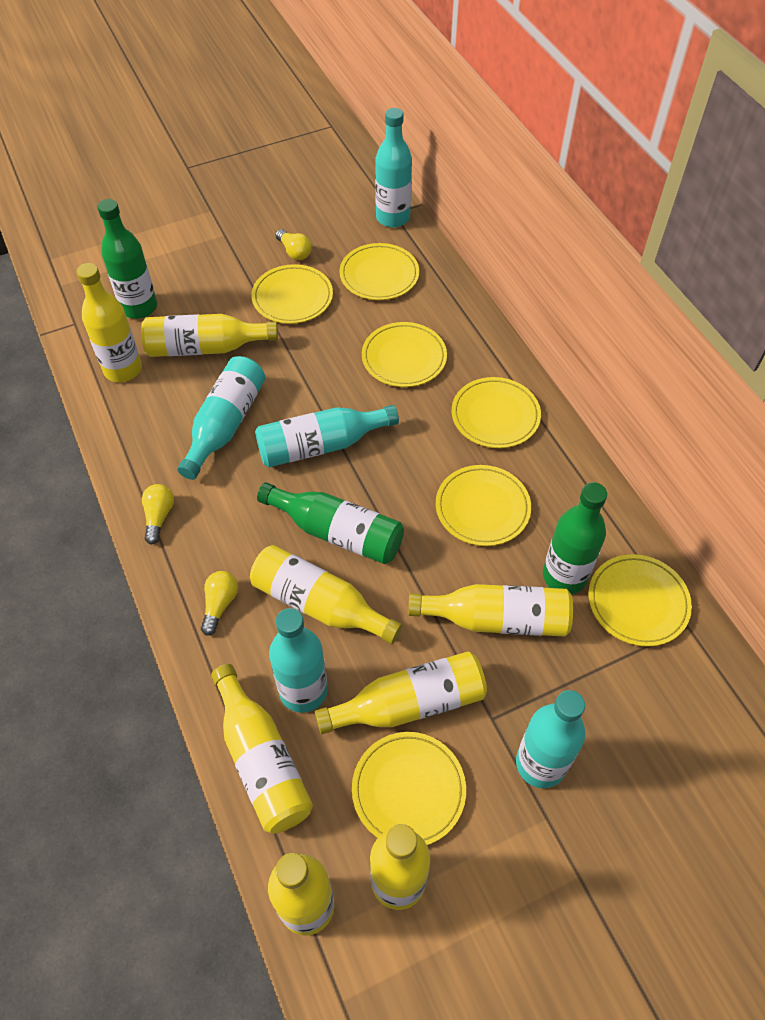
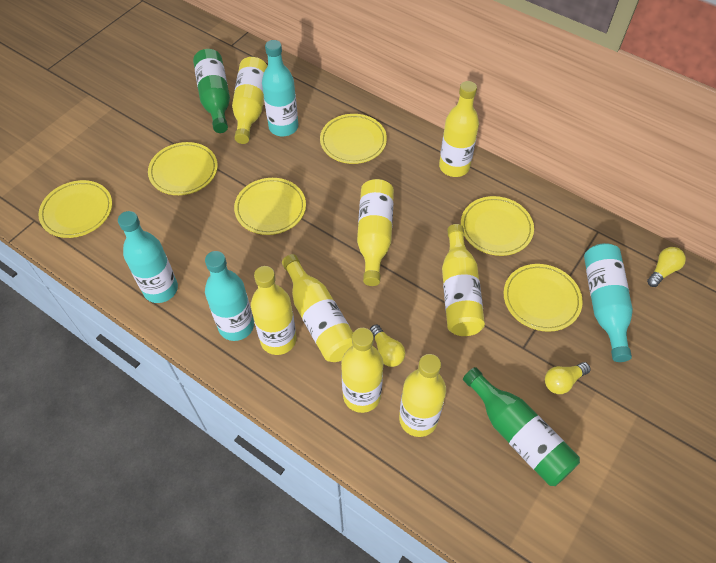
green bottle: [97,199,157,319] [257,482,404,564] [543,482,607,594] = 3 -> [193,49,230,133] [463,367,580,486] = 2
turquoise bottle: [177,356,266,480] [255,405,399,467] [269,608,328,713] [375,108,412,228] [516,690,585,788] = 5 -> [118,211,178,303] [205,251,254,341] [262,40,298,136] [584,243,633,362] = 4
yellow plate: [251,264,333,324] [339,243,419,300] [352,732,466,845] [362,322,447,387] [436,465,531,546] [452,377,541,448] [589,554,692,646] = 7 -> [38,180,112,238] [148,142,218,195] [234,178,306,235] [320,114,387,164] [461,196,534,256] [504,264,583,332] = 6

